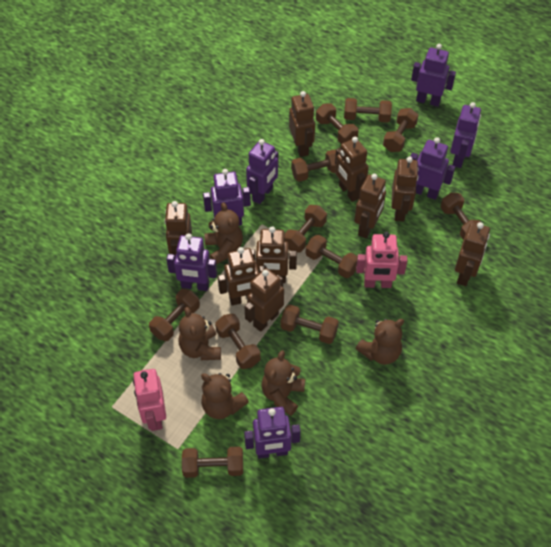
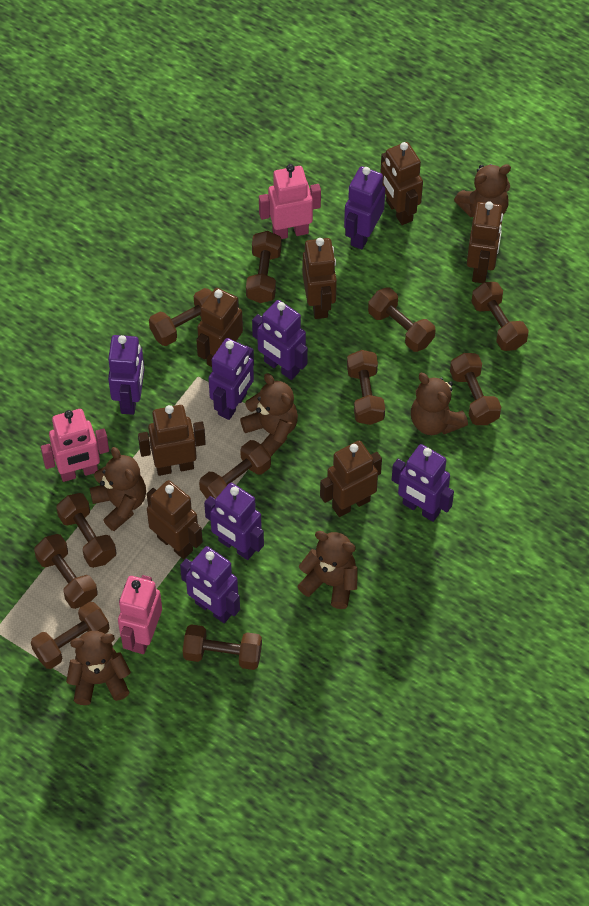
brown robot: [164,201,192,257] [218,247,267,305] [244,268,284,332] [251,226,297,283] [289,91,315,157] [335,137,369,202] [354,174,386,238] [391,157,419,222] [455,222,490,286] = 9 -> [138,405,206,476] [147,480,203,559] [196,288,243,367] [303,238,337,319] [320,441,382,517] [381,142,423,225] [467,201,503,283] = 7
brown teddy bear: [179,307,221,360] [201,373,249,419] [205,202,243,265] [261,350,305,416] [356,319,404,365] = 5 -> [66,631,131,705] [90,447,146,531] [240,373,298,456] [298,531,358,609] [411,373,468,435] [454,164,511,217] = 6
pink robot: [133,369,166,431] [356,232,407,288] = 2 -> [41,409,109,482] [118,575,162,654] [259,164,321,239] = 3

